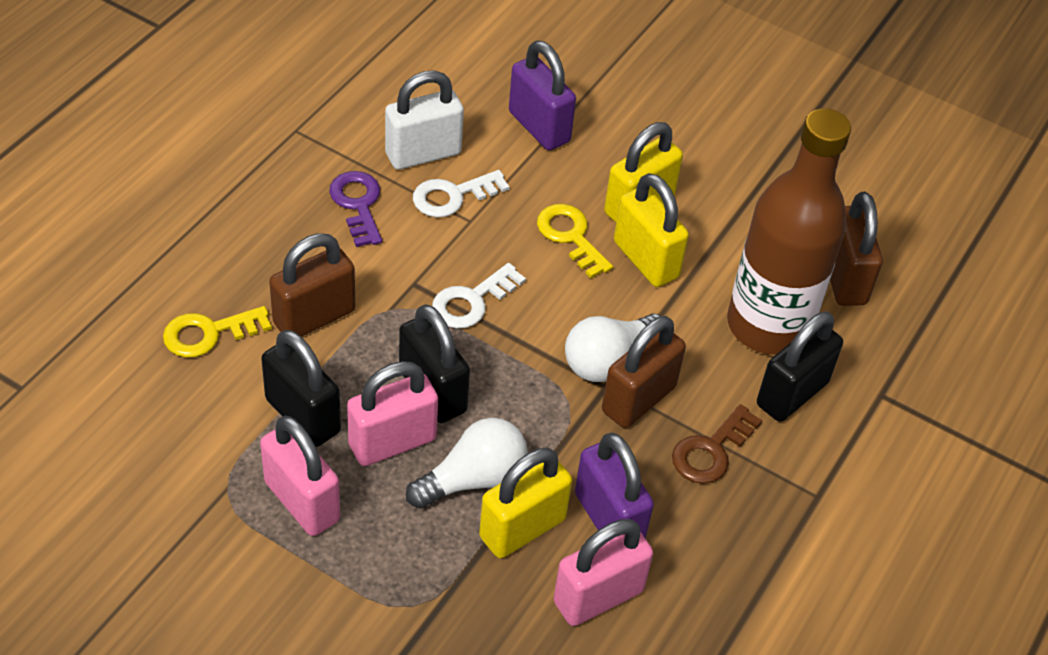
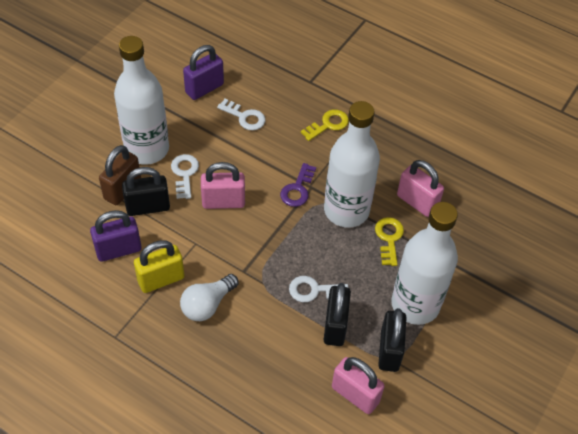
brown bottle: [727,108,851,355] = 1 -> none = 0
brown key: [672,404,762,484] = 1 -> none = 0
brown padlock: [269,233,355,337] [602,316,686,428] [830,192,883,306] = 3 -> [99,145,141,205] = 1
white bottle: none = 0 -> [114,36,169,165] [324,101,380,228] [391,202,458,325] = 3
white key: [413,170,510,218] [432,263,526,329] = 2 -> [171,154,199,199] [217,99,265,130] [289,276,348,302] = 3
white light bulb: [406,418,528,509] [565,313,661,382] = 2 -> [180,274,239,321] = 1
white padlock: [385,70,464,170] = 1 -> none = 0
yellow padlock: [479,448,572,558] [604,122,683,222] [614,173,689,287] = 3 -> [134,240,185,293] = 1

